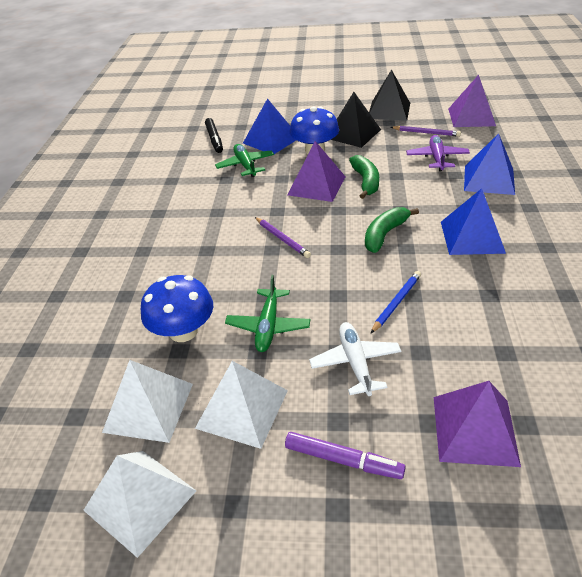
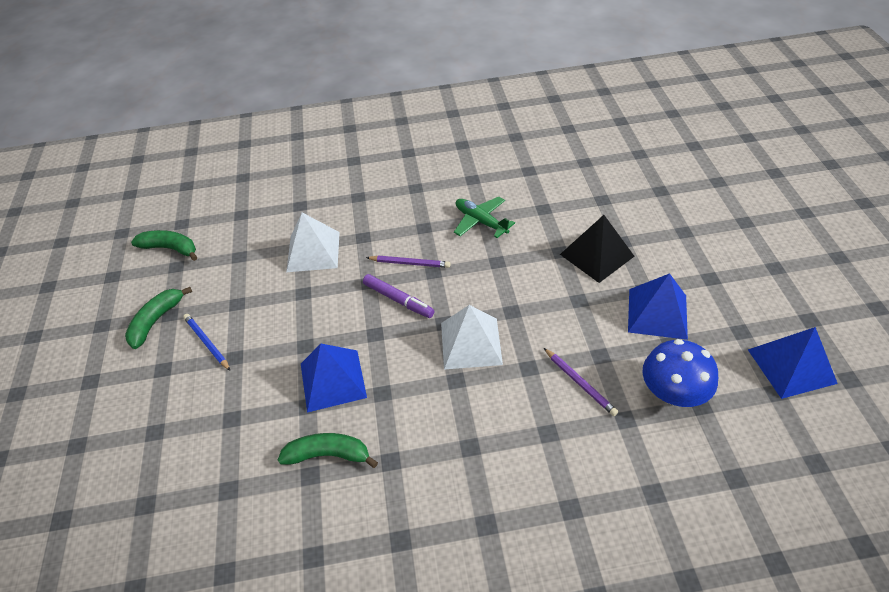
black marker: [205,118,223,153] = 1 -> none = 0
black pyramid: [331,92,381,148] [369,69,410,121] = 2 -> [560,215,635,283] = 1
blue mushroom: [141,275,213,342] [290,106,339,154] = 2 -> [642,339,718,407] = 1
green banana: [349,155,379,199] [365,207,419,253] = 2 -> [125,287,192,349] [131,230,197,261] [278,433,378,468] = 3
green plane: [215,144,274,177] [225,275,310,352] = 2 -> [454,197,515,238] = 1
purple plane: [406,135,470,171] = 1 -> none = 0
purple pyramid: [287,141,346,202] [434,381,521,467] [448,75,496,127] = 3 -> none = 0
white plane: [309,322,401,396] = 1 -> none = 0
white pyramid: [83,451,196,558] [102,360,193,443] [195,361,288,449] = 3 -> [286,213,340,272] [441,305,503,369] = 2

